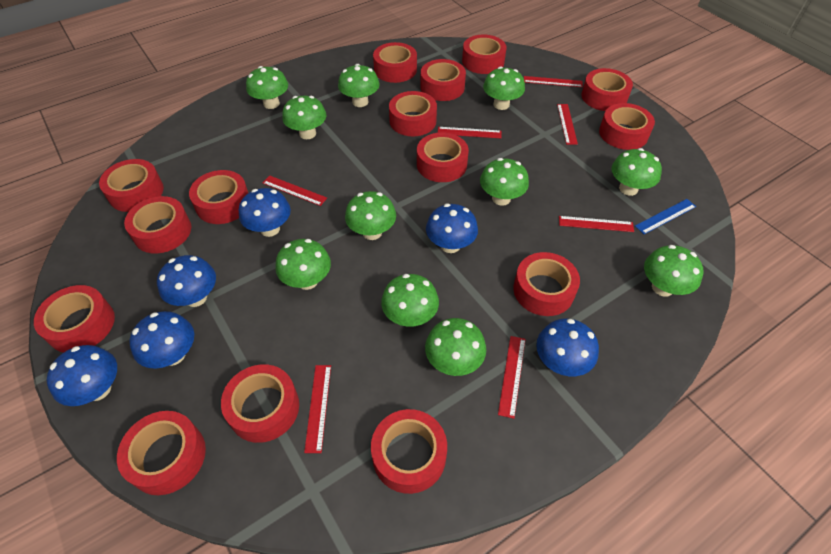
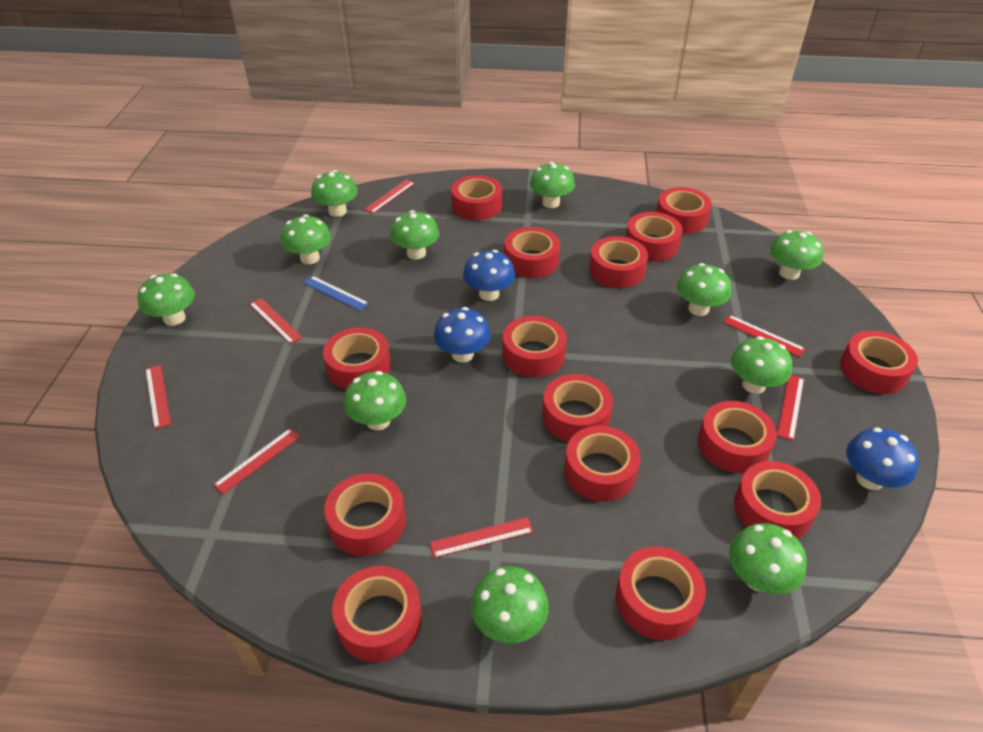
blue mushroom: [47,345,117,406] [129,311,194,369] [157,255,216,307] [239,188,291,237] [426,204,478,253] [536,319,599,376] = 6 -> [434,307,491,363] [463,250,515,301] [846,427,919,490] = 3

